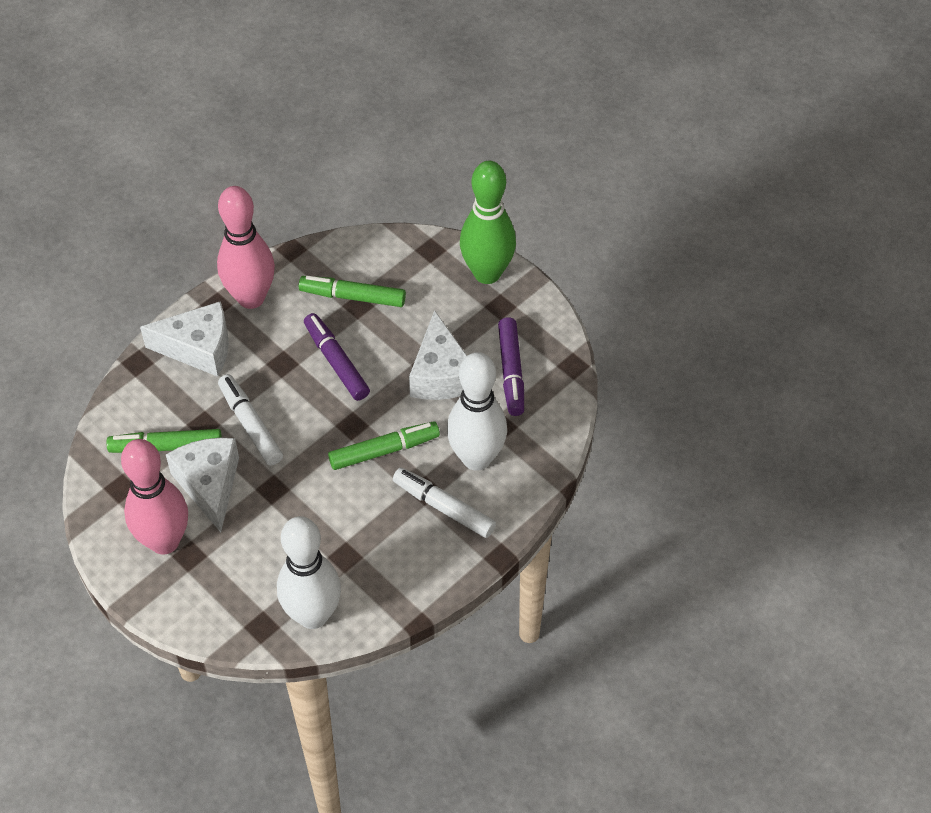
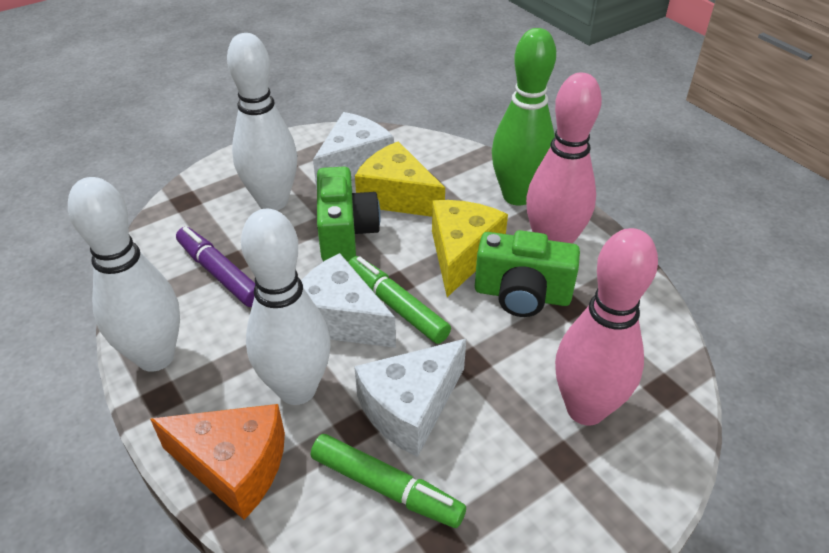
green camera: none = 0 -> [317,167,381,262] [475,230,580,317] = 2
green marker: [106,429,222,453] [299,276,406,307] [328,422,440,470] = 3 -> [311,434,466,528] [348,256,451,344] = 2
orange cheese: none = 0 -> [150,404,285,520] = 1
purple marker: [304,313,370,401] [498,317,524,416] = 2 -> [176,227,255,307] = 1
white bowling pin: [277,516,341,629] [447,352,507,471] = 2 -> [68,177,180,372] [227,33,297,210] [241,209,331,405] = 3
white marker: [218,374,283,466] [393,468,496,538] = 2 -> none = 0
yellow cheese: none = 0 -> [355,141,445,217] [432,200,508,297] = 2

